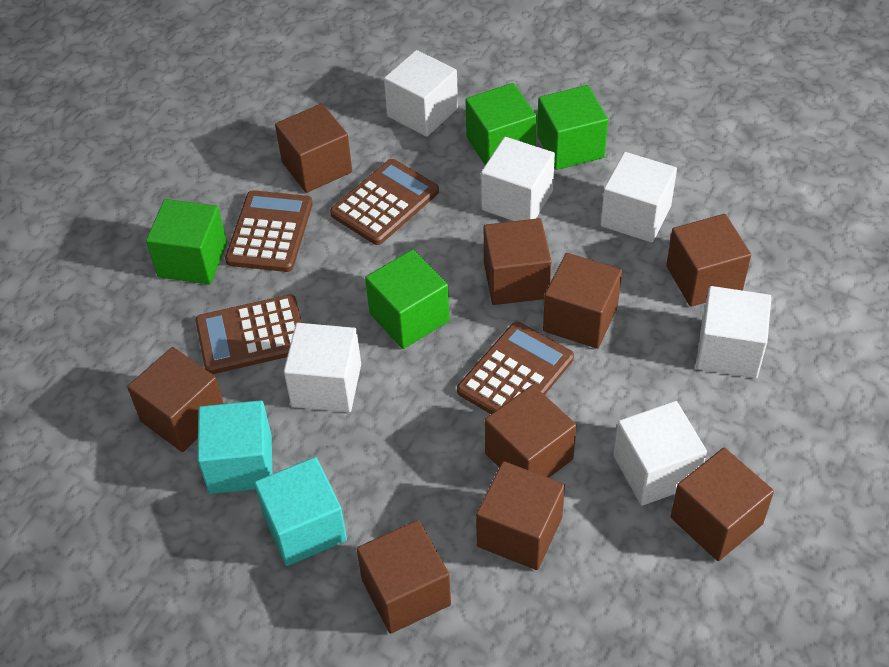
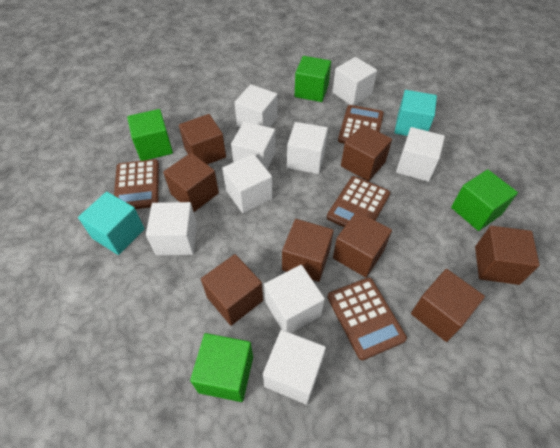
brown cube: [127,347,224,452] [275,103,352,193] [357,520,451,634] [476,461,565,570] [484,218,551,305] [485,385,577,478] [543,253,622,349] [666,214,751,307] [671,448,774,561] = 9 -> [163,153,219,212] [179,114,226,165] [201,254,263,326] [282,219,334,282] [333,211,392,277] [341,124,392,181] [411,269,485,342] [475,226,540,285] = 8
white cube: [284,323,361,412] [384,50,458,137] [481,137,555,221] [601,152,677,243] [613,401,707,506] [696,286,771,378] = 6 -> [146,202,197,256] [222,154,273,213] [231,122,275,169] [234,84,278,127] [263,330,326,405] [264,265,325,333] [287,122,328,174] [332,57,377,106] [396,127,445,182] = 9

